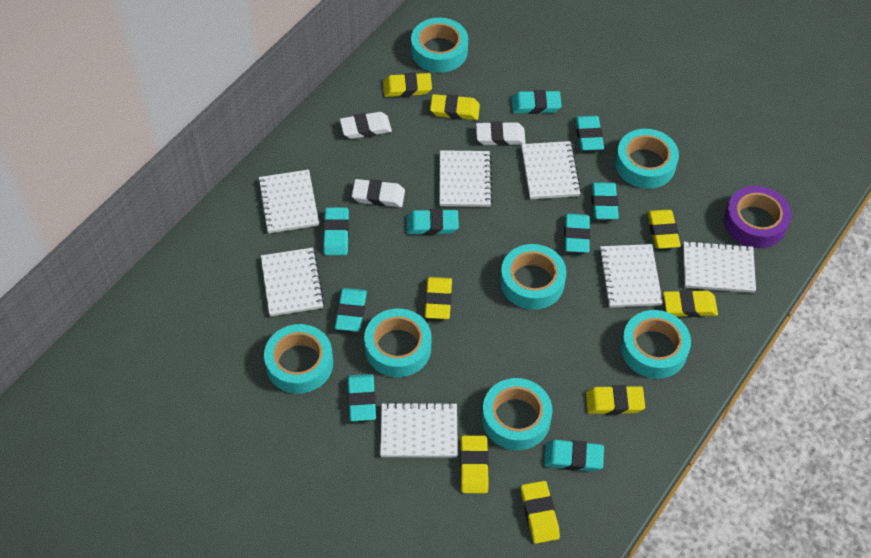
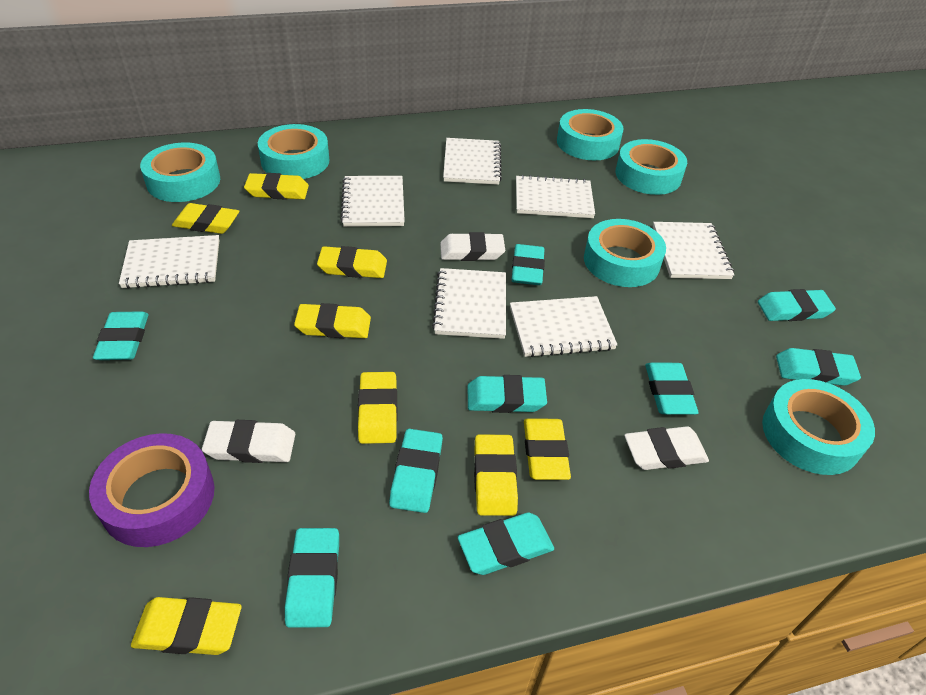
turquoise tape: [264,324,333,394] [364,309,432,377] [411,18,468,73] [482,378,552,450] [500,244,566,310] [615,129,679,189] [621,310,691,379] = 7 -> [140,143,220,202] [258,124,329,179] [557,109,624,160] [584,219,666,287] [615,139,687,195] [762,379,875,475] = 6

